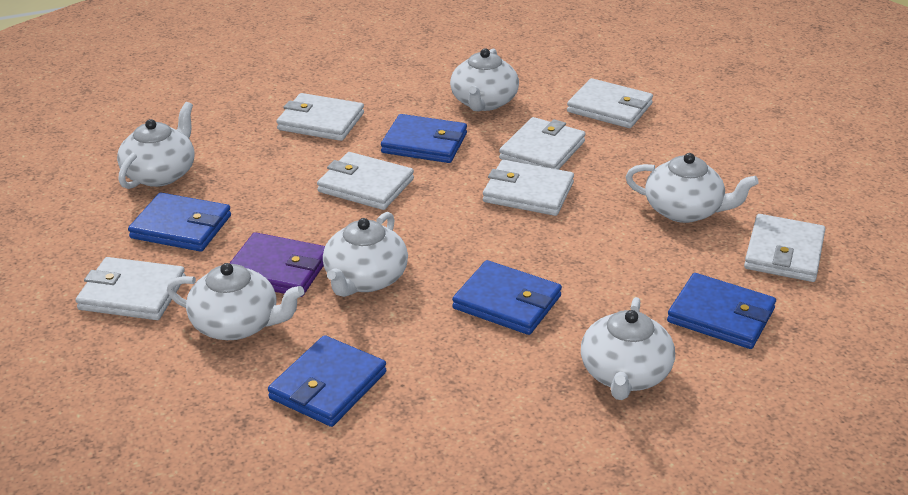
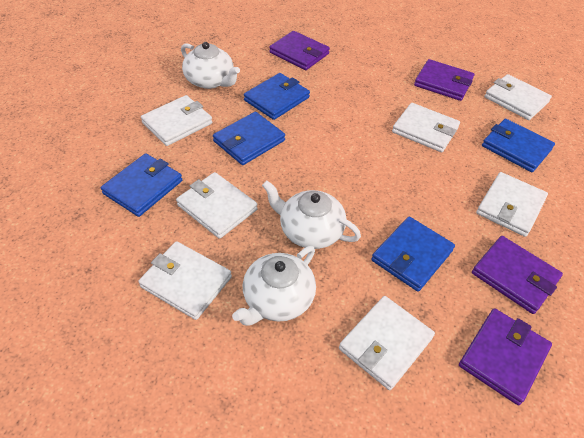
purple wallet: [229,232,325,297] = 1 -> [269,31,330,70] [414,59,474,101] [459,308,552,405] [472,236,563,314] = 4
white teapot: [117,102,194,189] [167,263,304,340] [323,212,408,297] [450,49,519,111] [581,297,675,400] [625,153,759,223] = 6 -> [181,42,240,89] [232,246,316,326] [262,181,361,249] = 3

